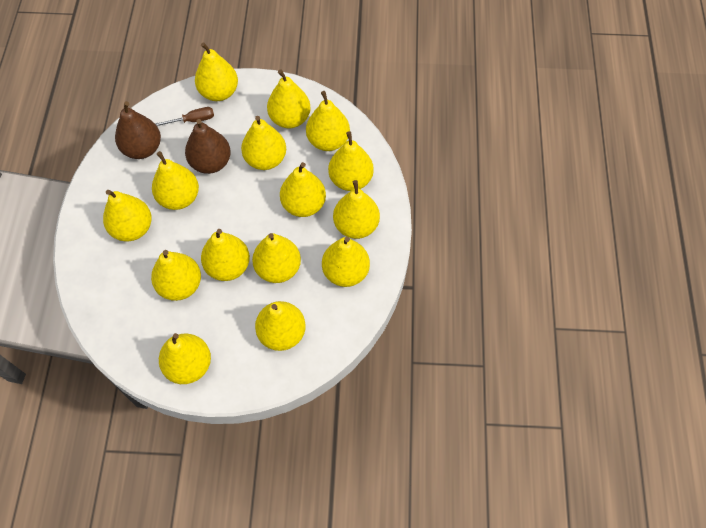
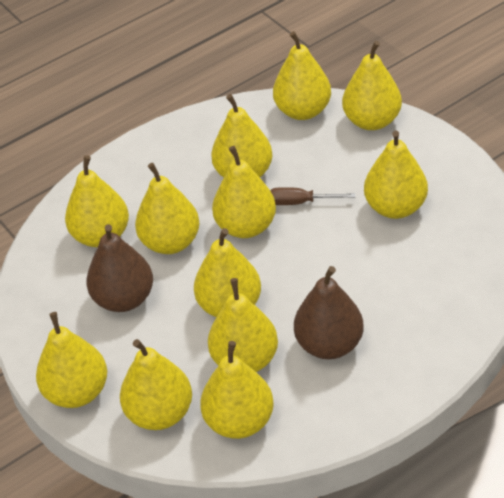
yellow pear: [103,190,152,241] [151,250,201,301] [152,151,199,210] [159,333,211,384] [195,42,238,101] [201,229,250,281] [241,116,286,170] [252,233,301,283] [255,301,306,351] [267,69,311,128] [280,162,326,217] [306,91,350,151] [322,237,370,287] [328,131,374,191] [333,180,380,239] = 15 -> [36,312,107,408] [65,155,129,247] [120,339,192,430] [135,163,199,254] [194,228,261,317] [200,341,274,439] [208,278,278,372] [211,94,273,178] [212,146,276,238] [273,31,331,120] [342,41,402,130] [364,130,428,219] = 12

